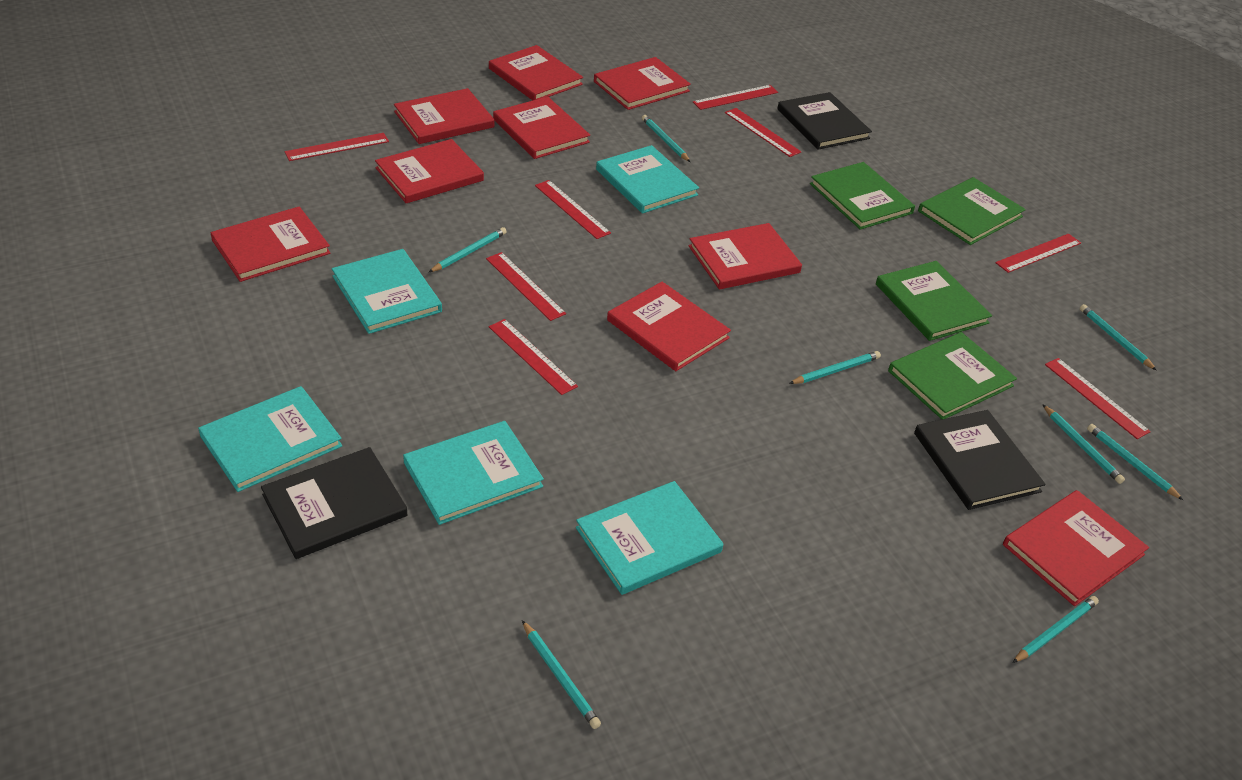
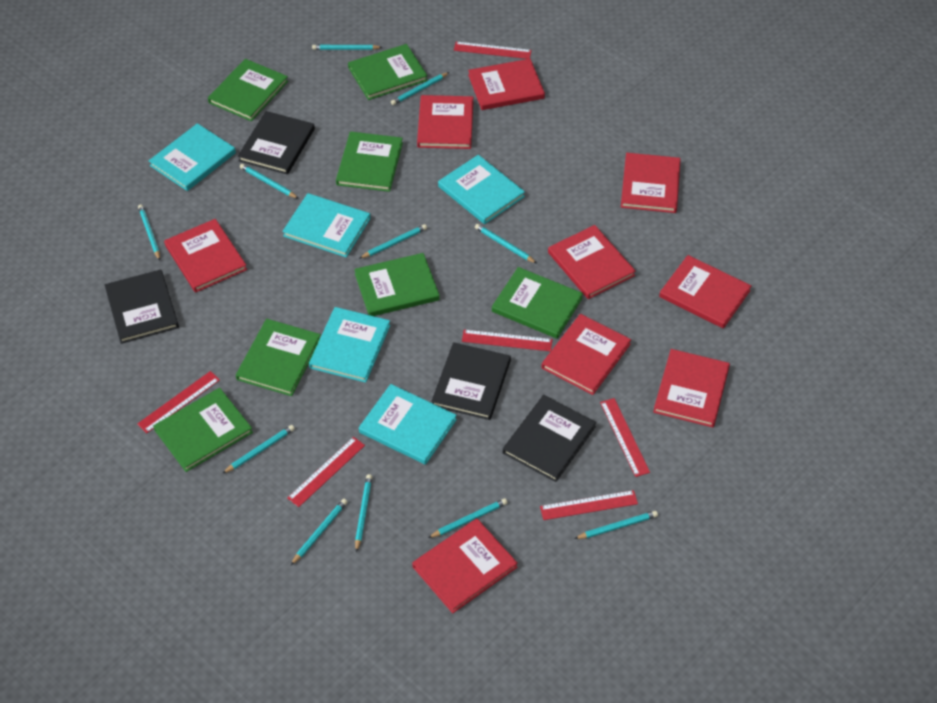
black book: [261,447,408,559] [777,92,872,150] [914,410,1046,510] = 3 -> [105,269,179,344] [238,111,315,175] [431,342,511,420] [503,395,596,482] = 4
green book: [810,162,915,230] [876,261,992,341] [888,332,1017,419] [918,177,1026,245] = 4 -> [153,388,253,472] [208,59,288,121] [236,319,321,396] [336,132,403,192] [348,44,428,100] [354,253,440,316] [492,267,583,339] = 7
red ruler: [285,133,389,161] [486,252,566,321] [489,319,578,395] [535,180,611,239] [693,85,778,110] [725,108,801,157] [995,234,1081,273] [1045,358,1151,439] = 8 -> [137,371,220,433] [288,437,365,507] [454,41,532,59] [462,330,553,351] [540,490,638,520] [600,398,650,477] = 6
turquoise pencil: [429,227,507,272] [522,620,601,729] [642,115,690,162] [789,351,881,384] [1012,596,1099,663] [1042,404,1125,484] [1080,304,1157,371] [1087,424,1183,500] = 8 -> [138,204,160,261] [222,425,295,474] [240,164,299,199] [291,499,348,565] [312,45,382,50] [355,474,372,552] [359,224,427,259] [391,72,449,105] [428,498,507,538] [475,224,537,263] [574,511,658,539] = 11

